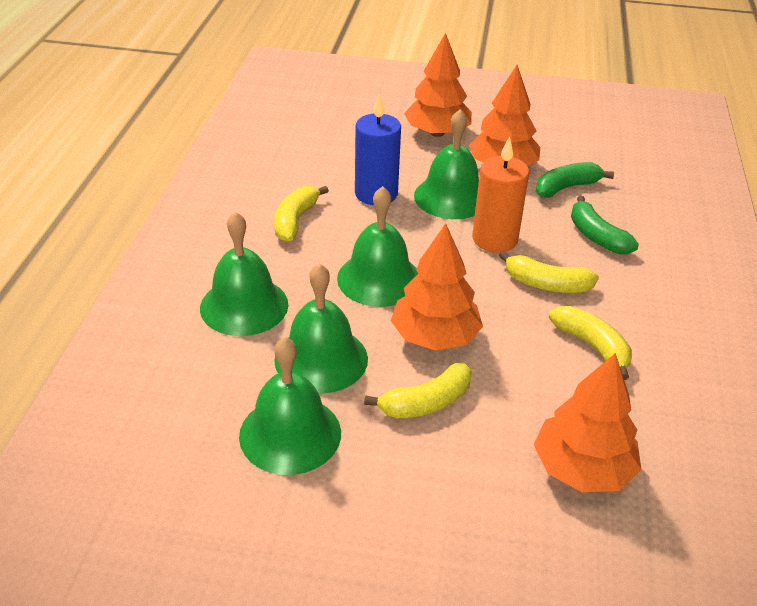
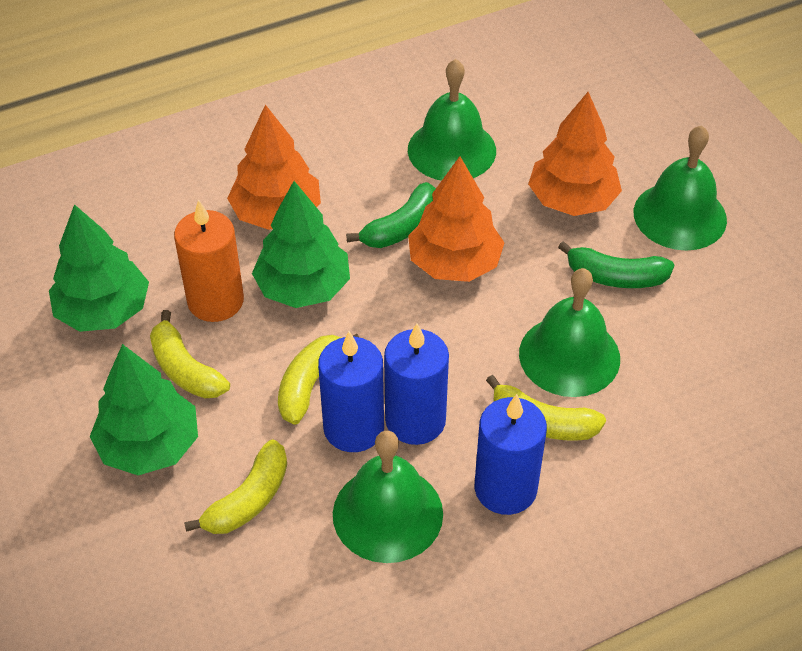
blue candle: [355,93,401,205] = 1 -> [318,331,384,452] [384,323,449,445] [475,394,547,515] = 3
green bell: [200,212,288,336] [239,337,341,475] [274,263,368,394] [337,186,418,307] [414,110,479,219] = 5 -> [333,431,443,563] [408,59,496,181] [519,268,620,397] [634,125,727,251] = 4
green tree: none = 0 -> [49,204,149,332] [90,344,198,475] [252,181,350,308] = 3
orange tree: [391,223,483,351] [404,33,472,137] [469,65,540,166] [534,353,642,492] = 4 -> [227,104,321,230] [408,156,504,282] [528,92,622,216] = 3

